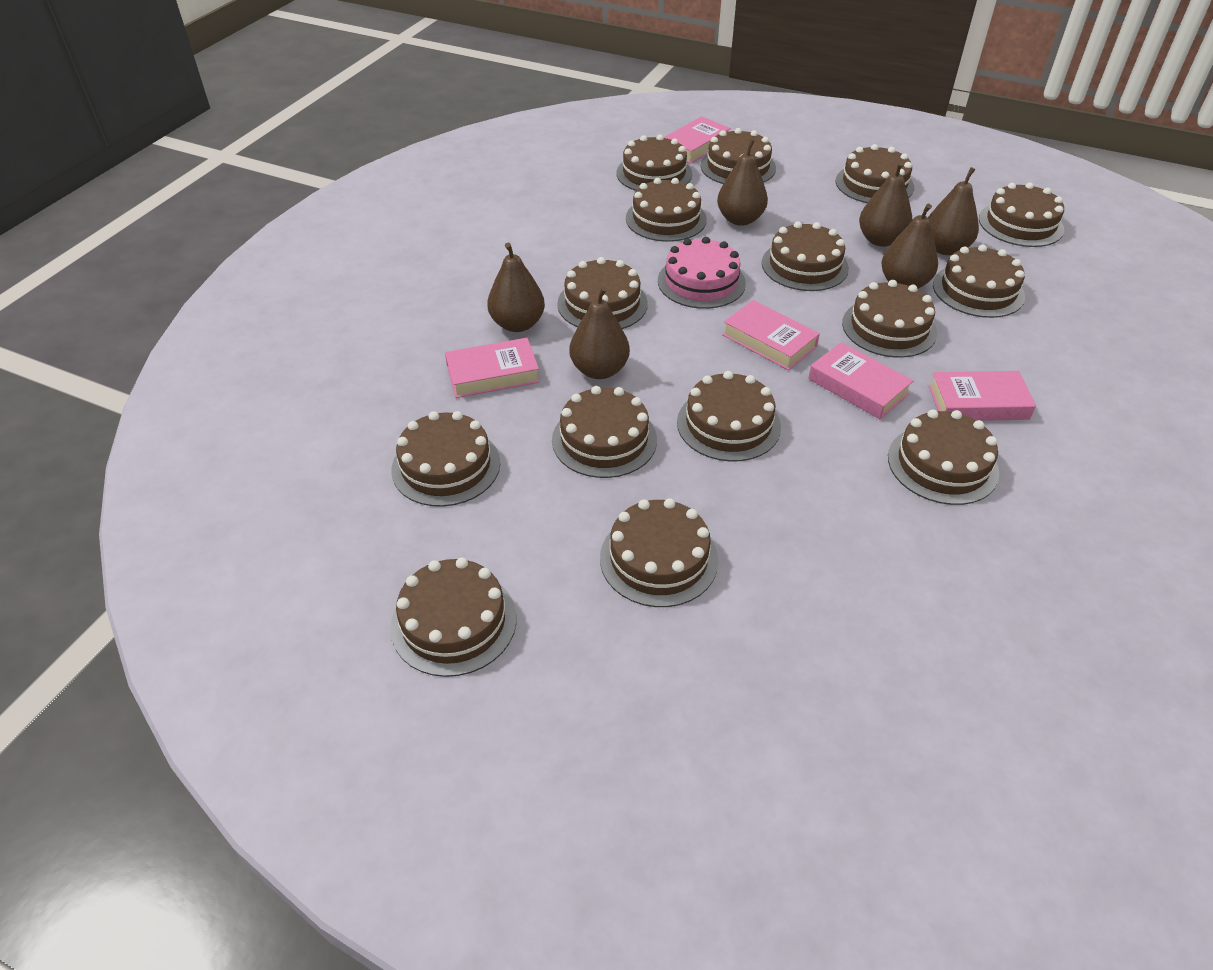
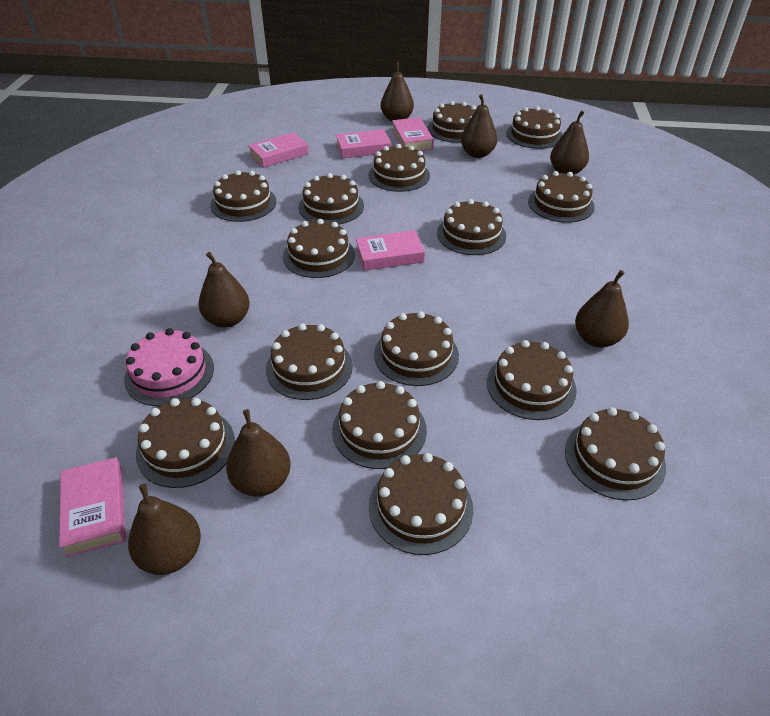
brown pear: [487,243,545,332] [569,287,630,379] [717,139,768,226] [859,161,912,247] [881,204,938,289] [928,167,979,255] = 6 -> [128,484,201,575] [199,252,250,328] [226,409,291,497] [381,62,414,122] [461,94,497,158] [550,111,589,175] [575,270,629,348] = 7

